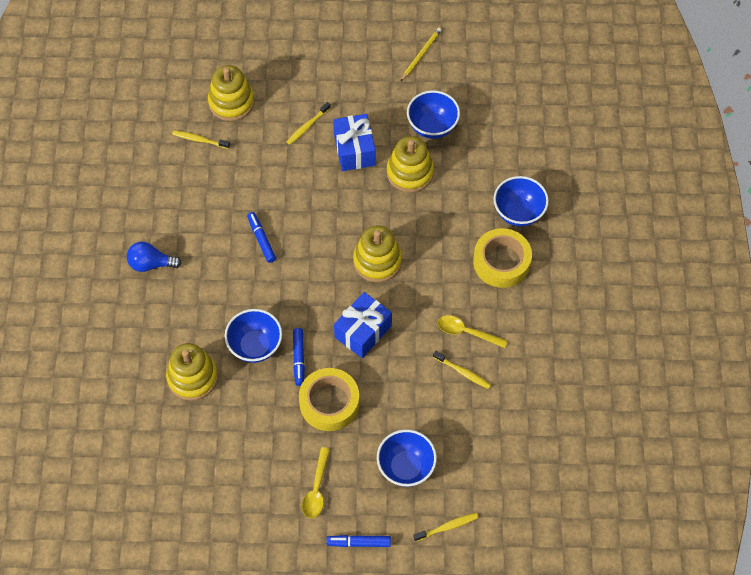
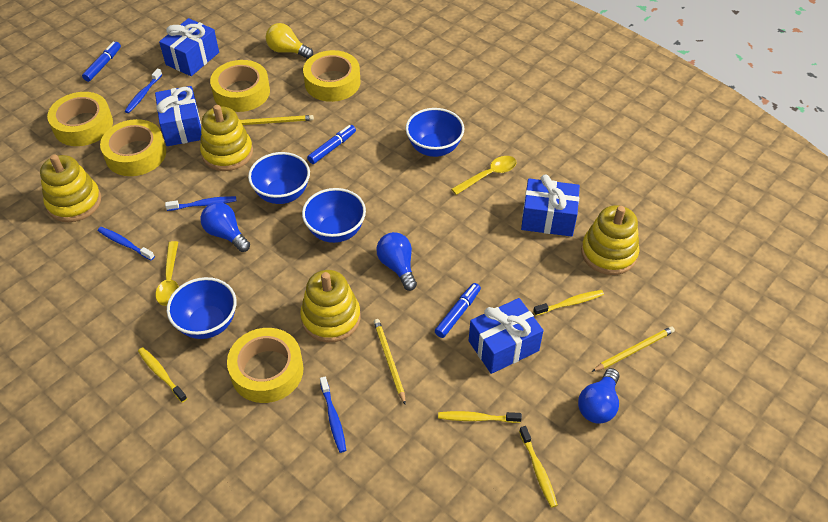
blue gift: [333,114,376,171] [334,292,392,358] = 2 -> [155,86,201,146] [159,18,219,76] [469,298,544,374] [521,174,580,237] = 4
blue light bulb: [127,242,182,272] = 1 -> [200,202,250,252] [376,232,417,291] [578,368,619,424] = 3
blue toothbrush: none = 0 -> [98,227,155,261] [125,69,162,113] [165,196,236,211] [320,377,346,453] = 4
yellow light bulb: none = 0 -> [266,23,313,59] = 1
yellow pencil: [401,28,442,81] = 1 -> [240,115,314,125] [374,319,406,405] [592,326,675,372] = 3
yellow tape: [299,368,360,431] [473,228,532,288] = 2 -> [47,92,113,146] [100,119,166,176] [210,60,270,112] [227,328,304,403] [303,50,361,102] = 5

